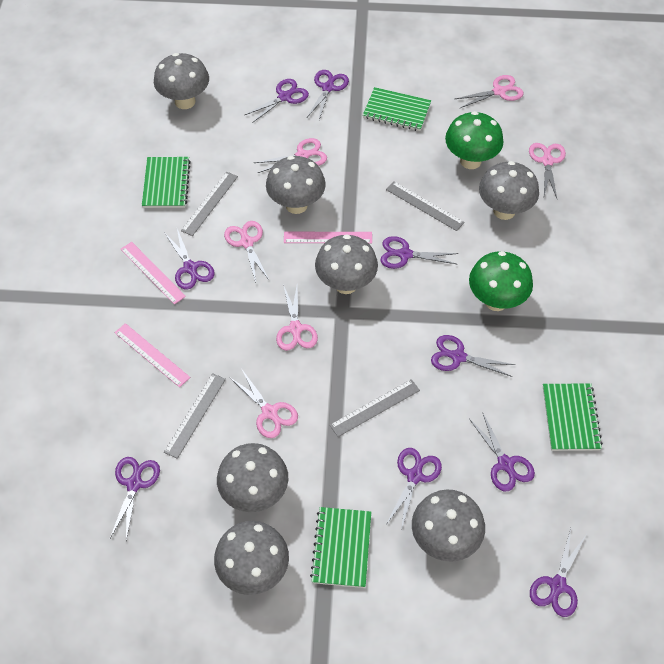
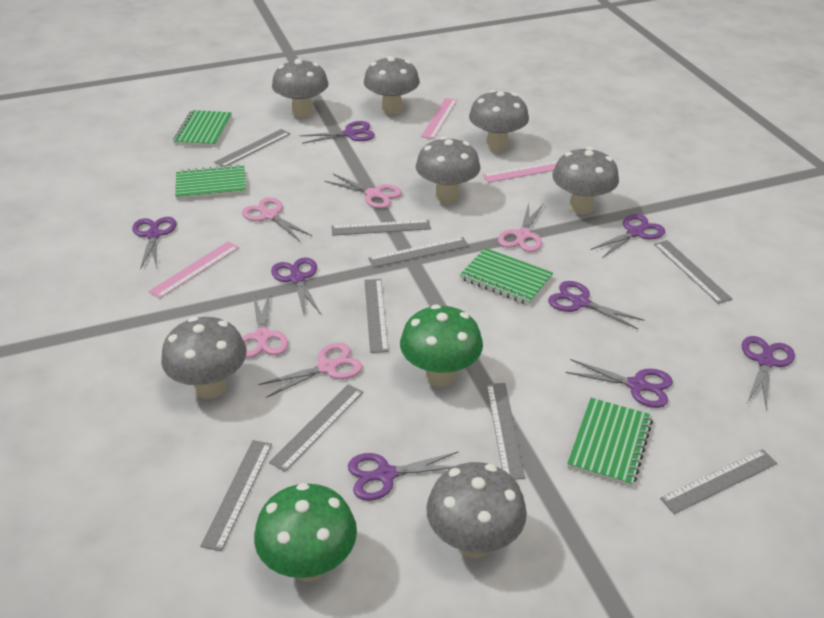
grey ruler: [164,373,226,459] [181,172,238,236] [330,379,420,437] [386,181,465,231] = 4 -> [200,440,272,551] [214,129,290,167] [269,384,363,472] [331,220,431,236] [364,279,389,353] [368,237,469,268] [486,383,525,480] [654,240,732,304] [660,449,777,514] = 9
pink scissors: [224,221,269,283] [229,368,298,438] [254,138,327,173] [276,284,318,351] [455,75,524,108] [529,143,566,198] = 6 -> [242,197,312,241] [242,291,288,358] [258,343,363,398] [324,174,402,208] [498,203,543,252] = 5
purple scissors: [110,457,160,540] [165,229,215,290] [245,79,309,123] [307,70,349,120] [380,236,458,269] [387,448,442,530] [431,335,515,377] [469,412,535,491] [530,529,586,617] = 9 -> [132,217,176,270] [271,257,321,315] [299,121,375,144] [348,451,459,501] [548,281,645,329] [565,359,673,408] [590,214,665,258] [742,336,795,411] = 8

